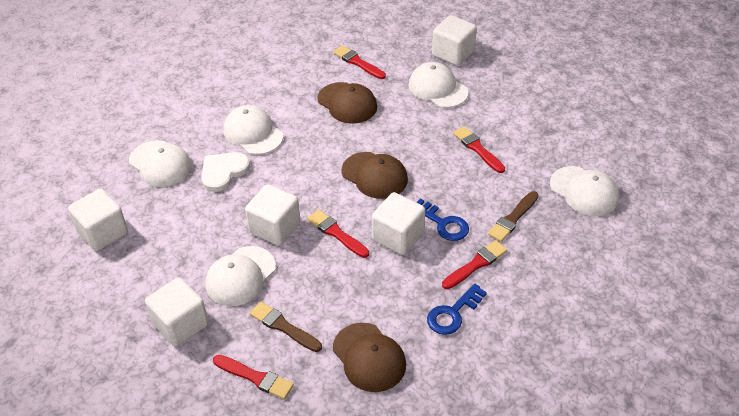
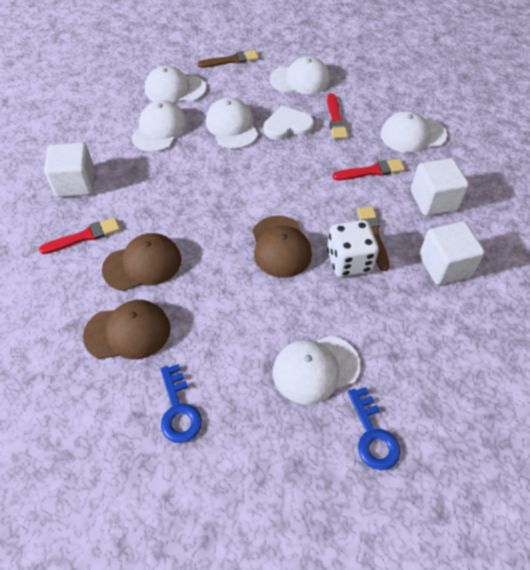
red brush: [213,355,294,399] [307,209,369,258] [333,45,386,79] [442,240,507,289] [453,126,505,173] = 5 -> [39,217,120,254] [327,93,348,139] [332,159,405,180] = 3
white cap: [129,140,192,187] [205,246,276,306] [223,105,283,155] [408,62,468,108] [550,166,619,216] = 5 -> [131,100,188,152] [145,66,206,103] [206,98,258,149] [270,57,330,94] [273,336,360,404] [380,111,447,153] = 6
white cube: [68,189,128,251] [145,277,209,347] [245,184,301,246] [372,192,425,255] [432,15,477,66] = 5 -> [44,143,95,197] [411,158,469,216] [419,221,485,285] = 3
white dice: none = 0 -> [327,220,379,277] = 1

